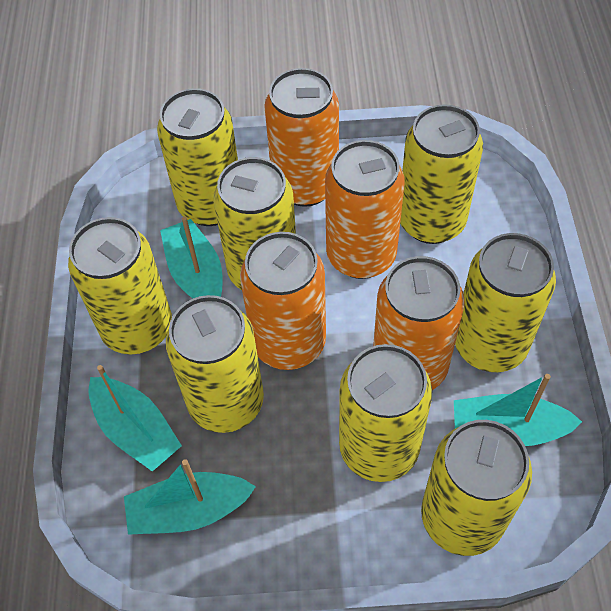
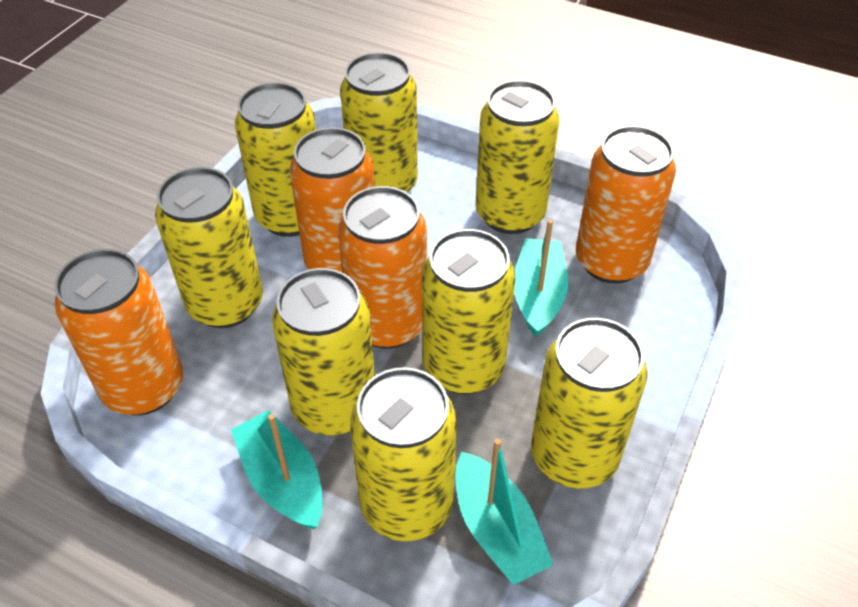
turquoise boat: [88,365,182,471] [124,459,256,535] [160,217,222,298] [454,374,582,446] = 4 -> [231,410,323,529] [455,438,554,585] [514,219,568,337] = 3

